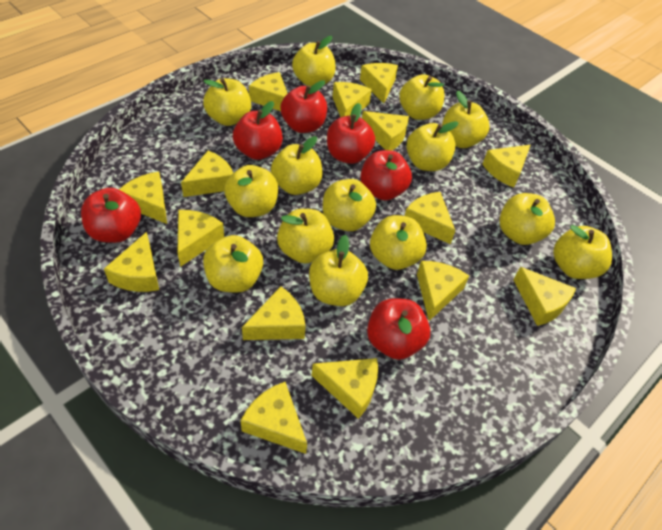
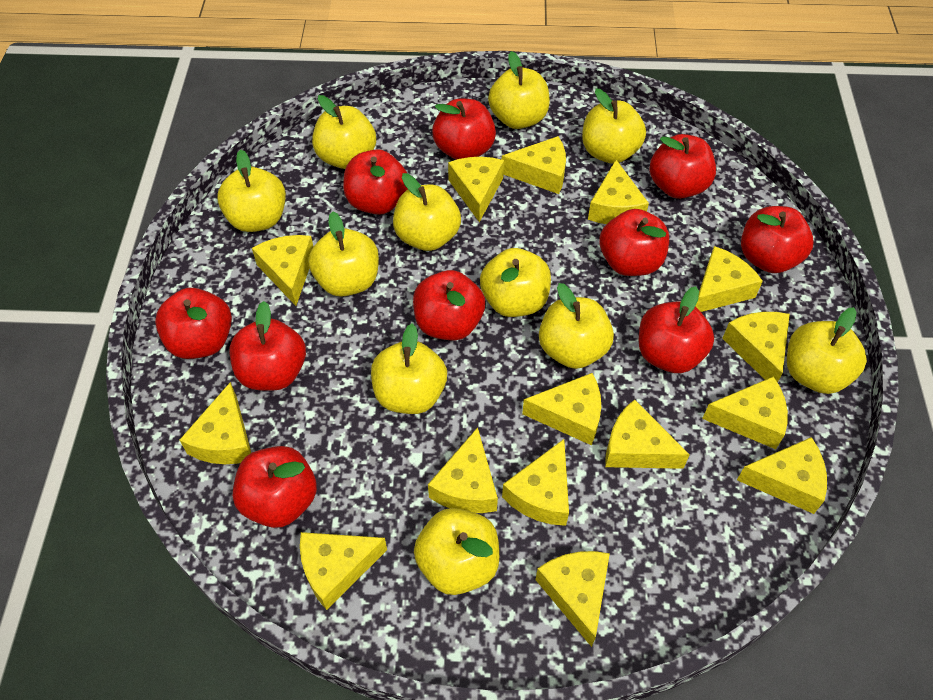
red apple: [81,187,141,243] [233,101,283,160] [280,80,327,133] [327,103,375,164] [360,150,412,201] [367,298,430,360] = 6 -> [155,288,232,359] [230,301,306,391] [233,446,317,528] [343,149,408,215] [413,270,485,340] [432,99,496,160] [600,209,669,276] [639,286,714,373] [649,134,716,199] [741,206,813,273] = 10
yellow apple: [203,78,251,126] [203,235,263,293] [224,165,278,217] [271,136,322,195] [277,209,334,263] [292,36,336,86] [309,235,368,306] [323,179,376,231] [370,215,427,270] [399,74,445,120] [406,121,459,171] [442,90,489,148] [499,193,555,245] [553,225,612,279] = 14 -> [217,150,286,232] [308,211,379,297] [312,95,376,169] [371,324,447,414] [393,173,461,251] [414,508,499,595] [480,248,551,317] [488,51,550,129] [539,283,614,369] [582,89,646,164] [787,307,867,394] = 11

